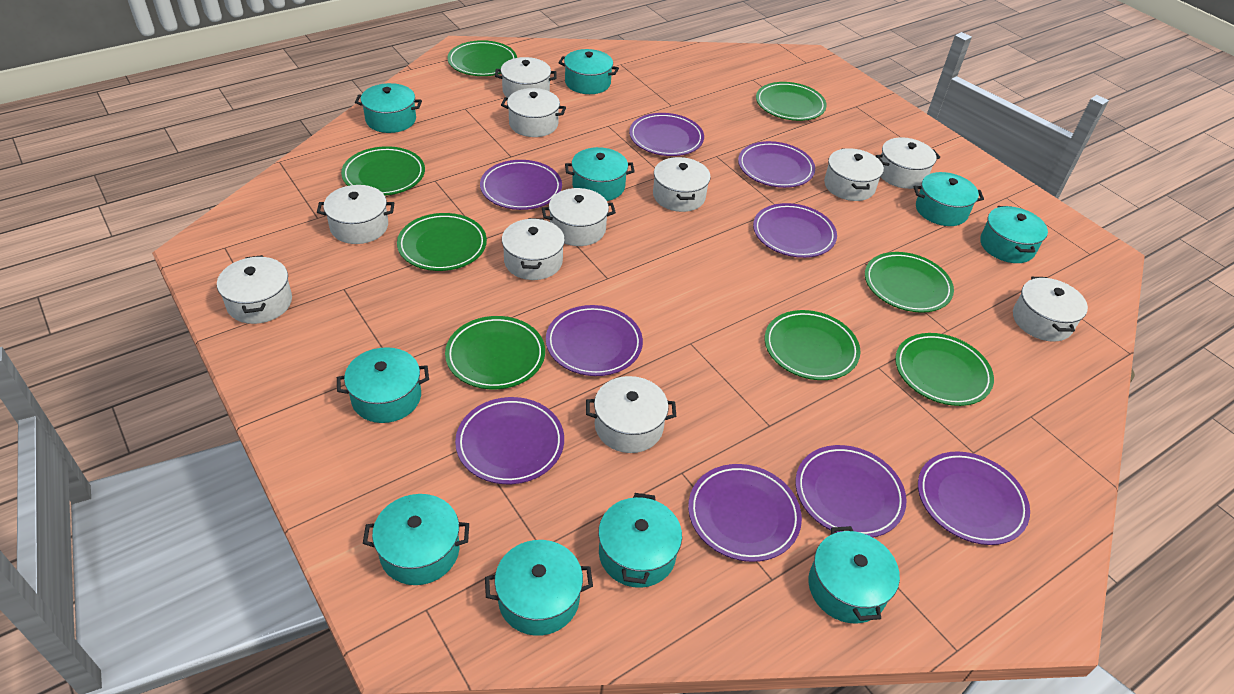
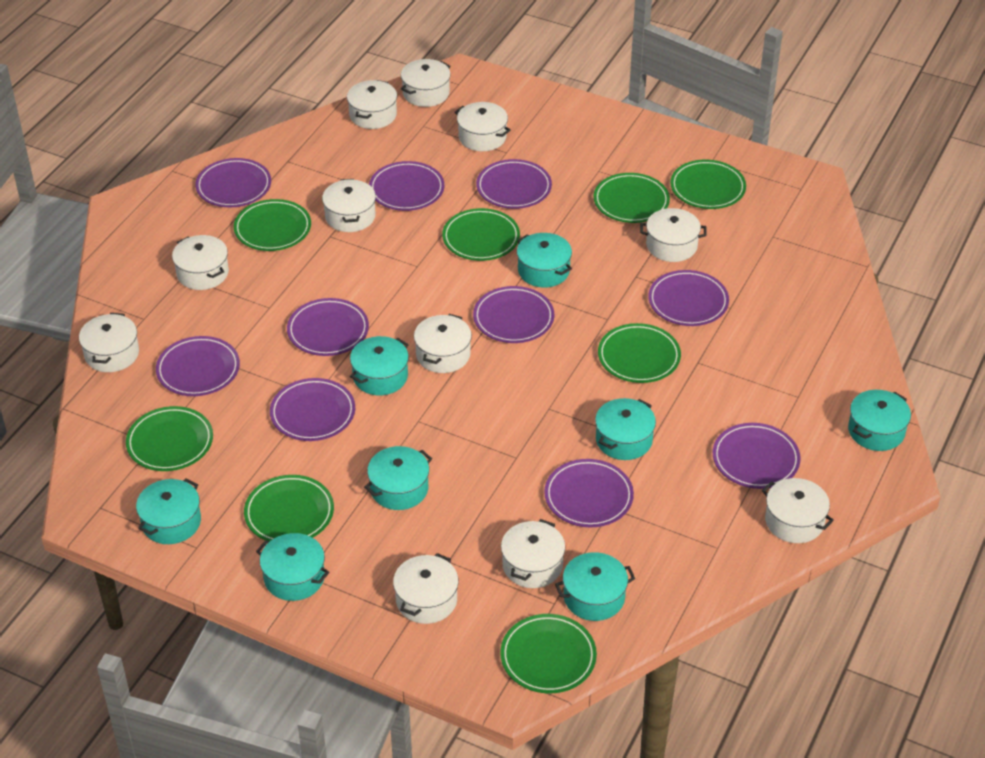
purple plate: [455,397,564,484] [480,160,562,210] [546,305,643,376] [629,113,704,156] [688,464,802,562] [738,141,815,188] [753,203,837,258] [795,445,907,537] [918,452,1030,545] = 9 -> [156,336,240,396] [195,158,271,207] [270,378,355,441] [287,298,369,356] [369,161,444,211] [473,286,554,343] [476,159,552,209] [544,459,634,527] [648,270,729,326] [713,423,801,489] = 10
turquoise pot: [337,347,429,423] [355,83,422,133] [363,494,469,585] [485,540,593,636] [558,49,619,94] [565,147,635,201] [598,493,682,588] [808,526,900,623] [914,172,984,226] [980,206,1048,263] = 10 -> [136,479,201,544] [256,533,329,601] [350,336,409,395] [364,446,432,510] [517,233,572,288] [555,552,635,621] [595,398,656,460] [848,390,911,451] = 8

